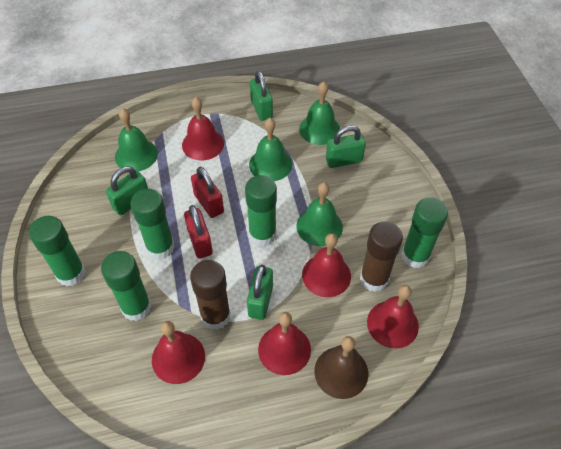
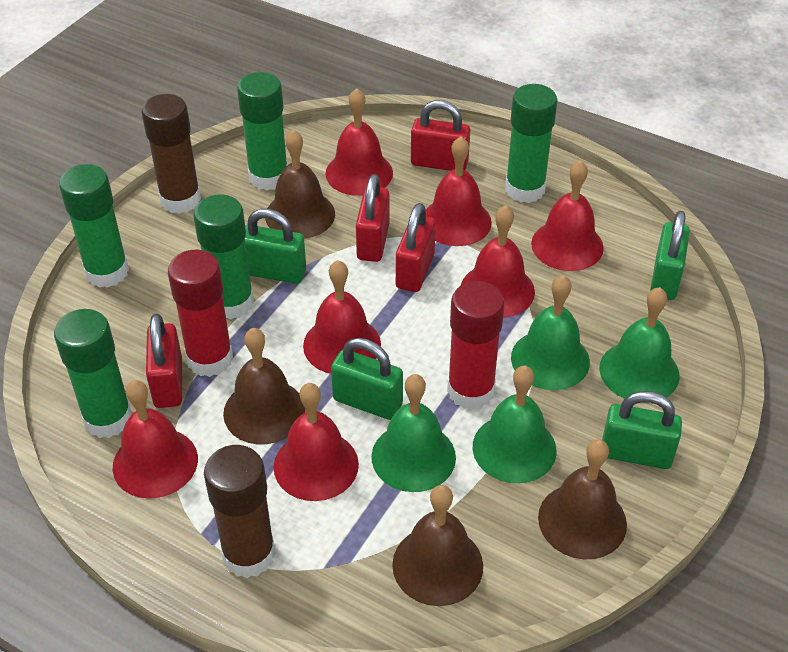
brown bell: [314,336,368,399] = 1 -> [223,328,305,444] [265,130,335,239] [392,485,483,606] [538,439,627,559] = 4
red bell: [152,321,205,384] [182,97,224,160] [258,312,311,375] [302,233,351,297] [367,285,419,348] = 5 -> [112,380,198,499] [274,383,359,501] [303,260,381,374] [325,88,393,196] [426,137,492,246] [461,205,535,318] [531,160,604,271] = 7
red glue stick: none = 0 -> [168,250,233,377] [447,281,505,410] = 2
red padlock: [184,205,213,259] [191,167,224,218] = 2 -> [146,313,182,408] [356,174,389,262] [396,203,436,292] [411,100,470,171] = 4

